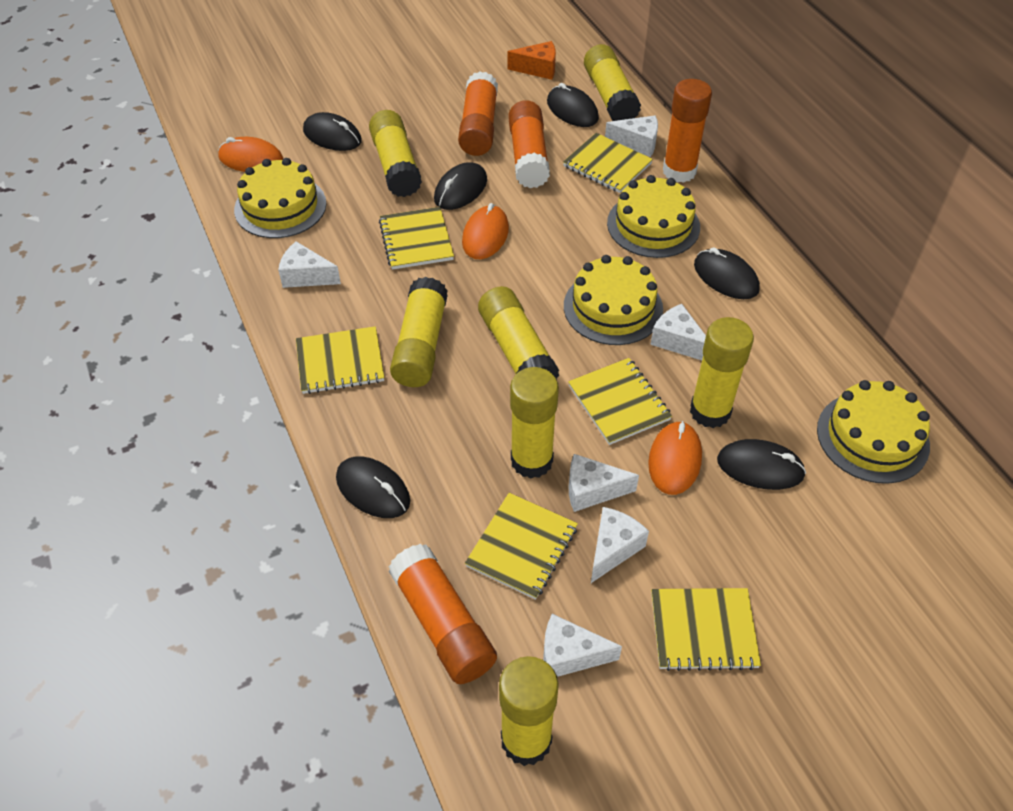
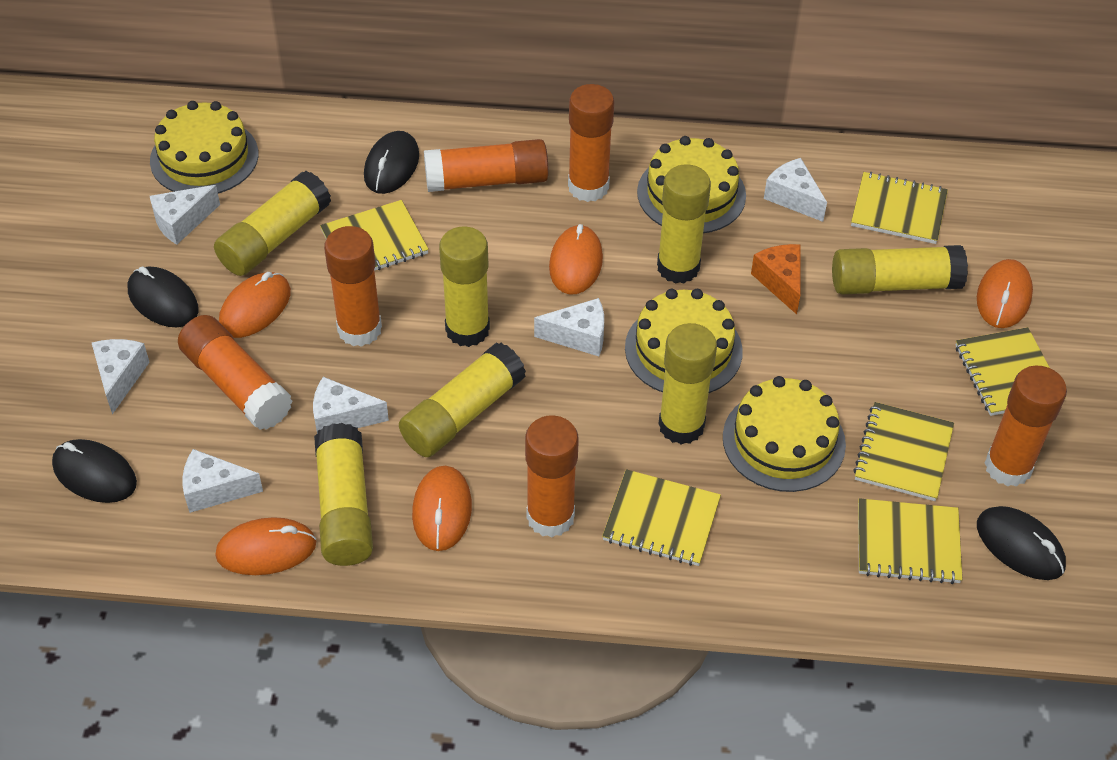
black mouse: [303,112,362,151] [336,456,410,518] [434,162,487,210] [547,83,599,127] [694,248,760,299] [717,439,806,490] = 6 -> [52,439,137,503] [128,266,199,327] [364,131,419,194] [977,506,1066,580] = 4
orange glue stick: [389,544,497,684] [458,71,498,156] [508,100,550,188] [663,79,712,183] = 4 -> [178,315,292,430] [324,226,382,347] [424,139,549,192] [525,415,579,537] [568,84,614,202] [985,366,1067,487] = 6
orange mouse: [218,137,283,172] [462,203,509,259] [648,421,702,495] = 3 -> [215,517,316,575] [219,272,291,338] [412,466,472,551] [549,224,603,294] [977,259,1033,328] = 5

